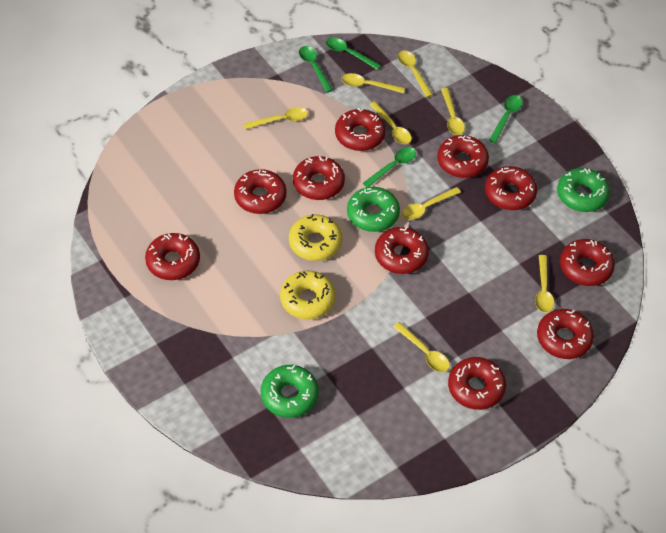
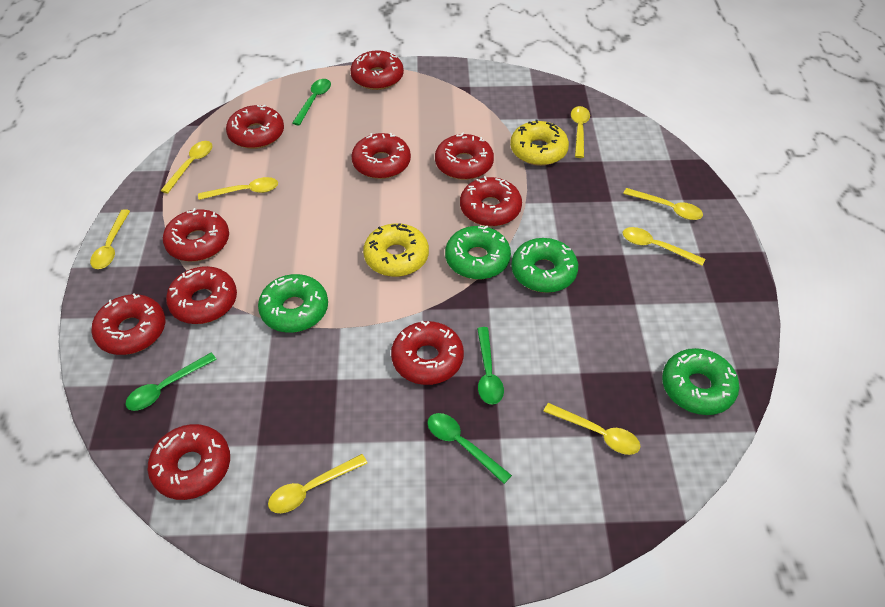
green donut: [261,365,319,418] [347,187,400,232] [557,168,610,212] = 3 -> [258,274,328,333] [445,225,511,279] [511,238,578,293] [662,348,739,415] = 4

